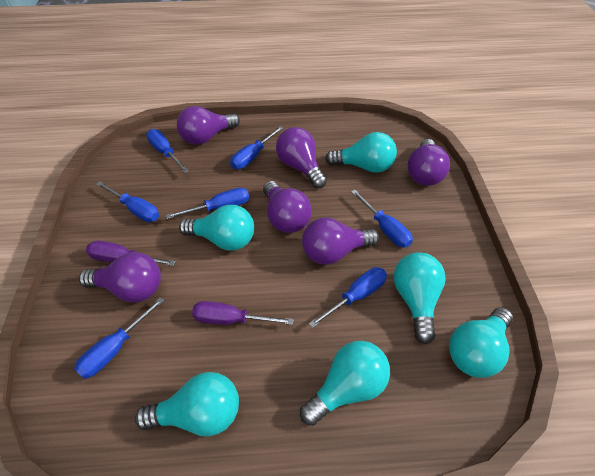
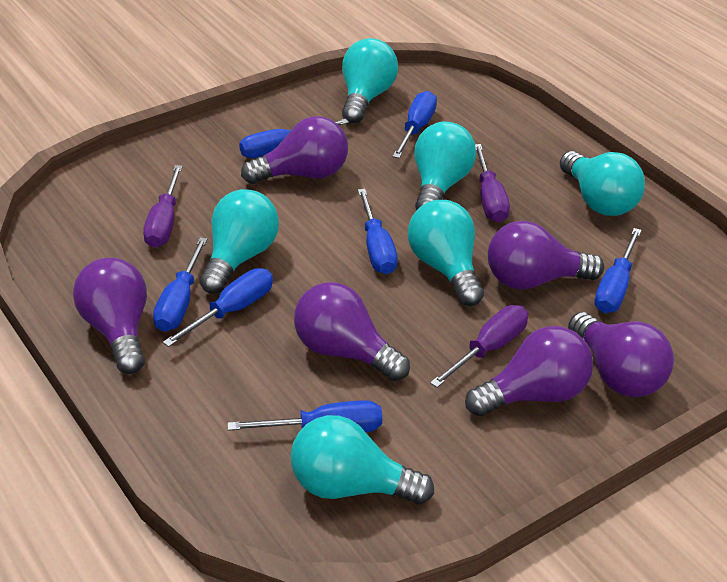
purple screwdriver: [86,241,176,266] [192,301,294,325] = 2 -> [143,165,183,248] [430,305,528,388] [475,144,510,222] = 3

